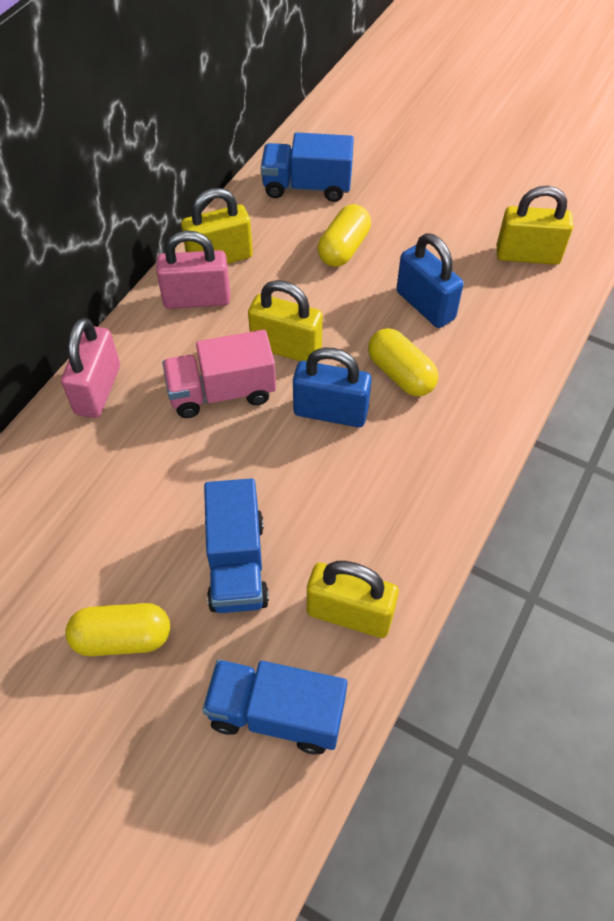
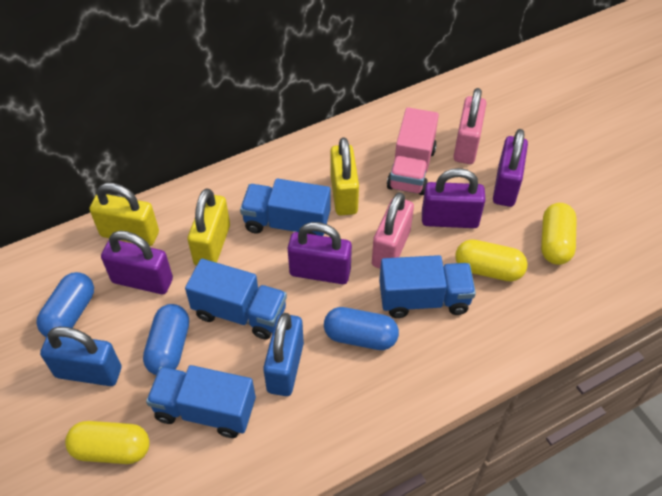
blue capsule: none = 0 -> [36,272,94,337] [143,304,189,375] [324,307,399,350] = 3
blue truck: [202,660,347,754] [204,478,269,613] [261,132,354,202] = 3 -> [146,365,256,438] [185,259,287,339] [240,178,330,236] [379,255,476,318] = 4
purple padlock: none = 0 -> [101,231,173,294] [288,222,352,284] [422,168,486,228] [493,129,528,207] = 4
yellow padlock: [181,188,253,264] [248,280,323,361] [307,561,399,638] [497,186,573,265] = 4 -> [89,183,159,246] [187,188,230,266] [330,137,359,215] = 3

